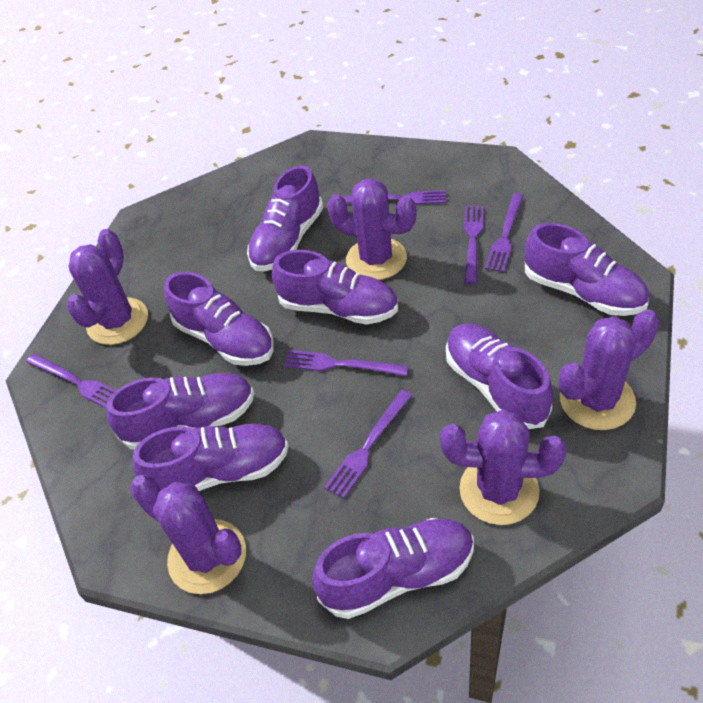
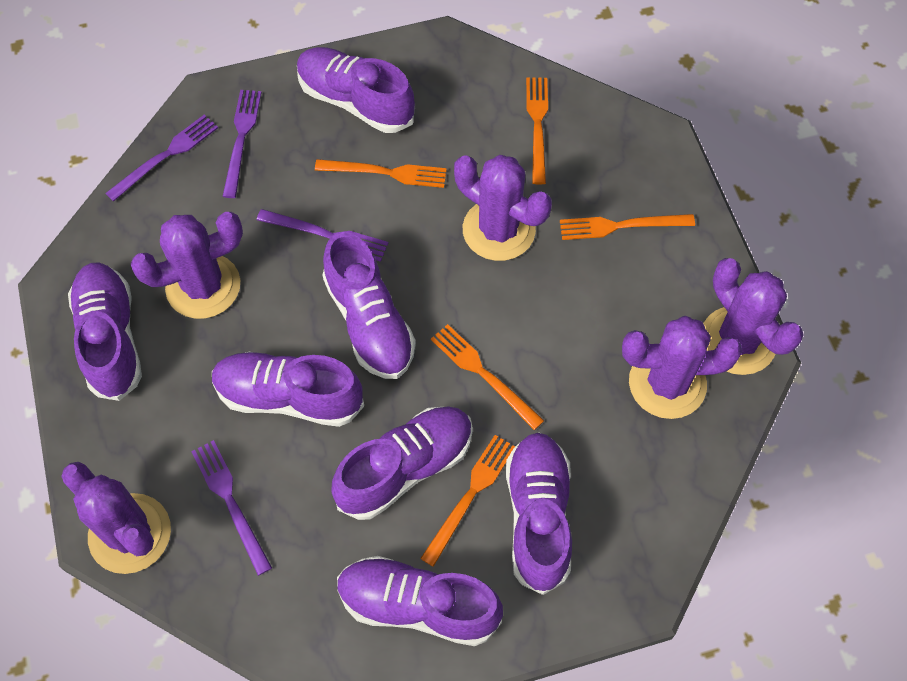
orange fork: none = 0 -> [315,159,447,188] [420,435,515,567] [431,324,544,430] [526,77,548,185] [560,214,695,240] = 5
purple fork: [26,354,116,409] [284,350,409,376] [324,390,412,499] [341,190,446,204] [464,206,484,285] [485,193,523,272] = 6 -> [105,115,218,202] [191,440,272,576] [222,90,262,198] [257,209,388,262] = 4
purple shoe: [107,373,254,450] [133,424,289,491] [164,272,274,366] [247,166,323,271] [272,250,398,325] [312,518,474,619] [446,324,553,429] [525,223,649,316] = 8 -> [68,263,142,401] [212,352,364,427] [297,47,415,133] [322,232,416,379] [331,407,473,520] [337,556,503,646] [506,433,572,595] = 7

